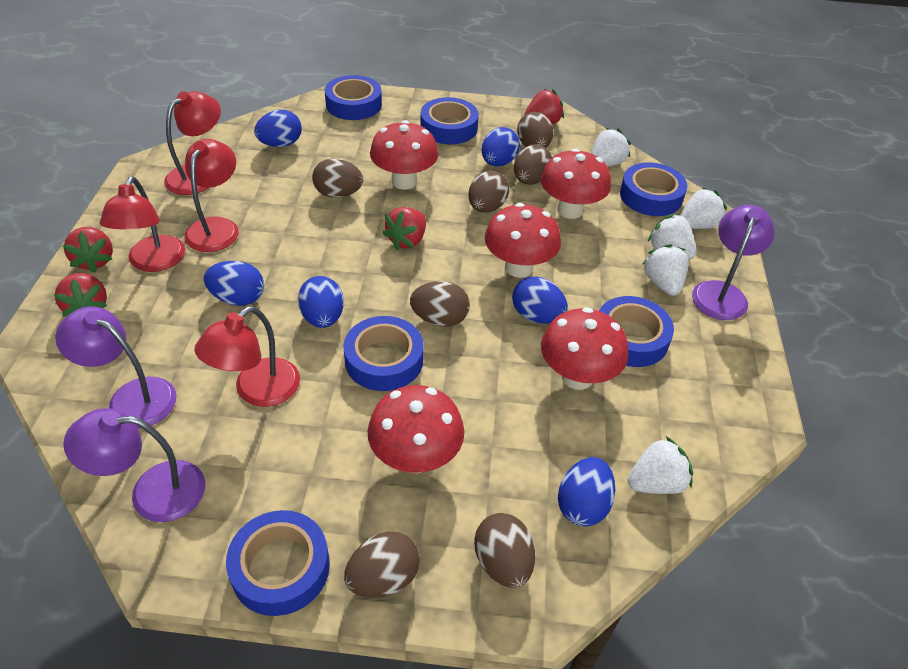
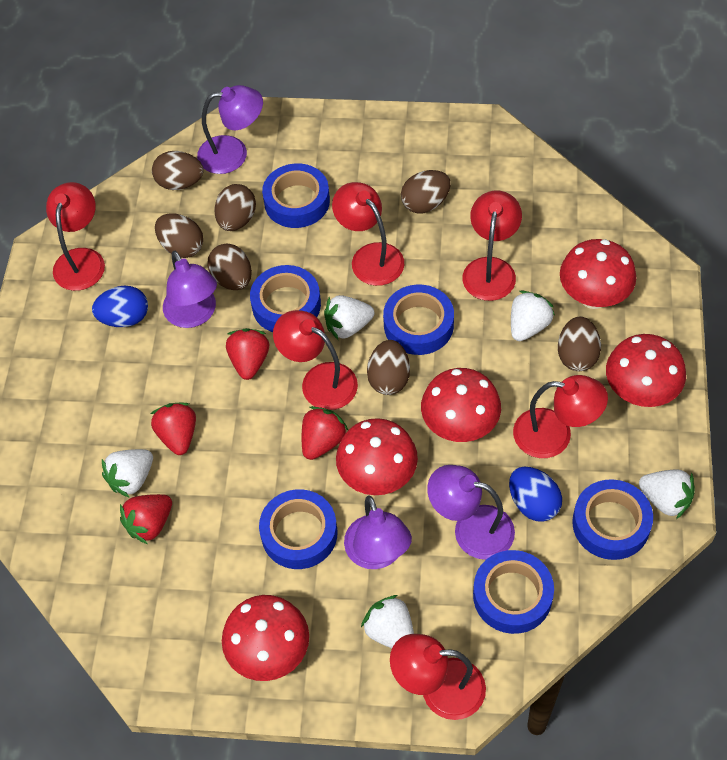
blue egg: [204,261,264,306] [254,110,302,147] [298,276,344,328] [482,127,520,167] [512,276,568,324] [558,457,615,526] = 6 -> [92,286,148,327] [509,467,562,522] = 2
purple lamp: [55,306,176,429] [63,408,205,522] [692,205,775,320] = 3 -> [163,251,217,328] [197,85,263,174] [344,496,412,569] [427,465,515,560] = 4
red lamp: [100,177,185,272] [164,91,221,195] [184,139,239,252] [194,306,300,407] = 4 -> [46,182,105,291] [273,310,358,410] [332,182,404,286] [390,634,486,720] [462,191,522,301] [513,375,608,458] = 6

